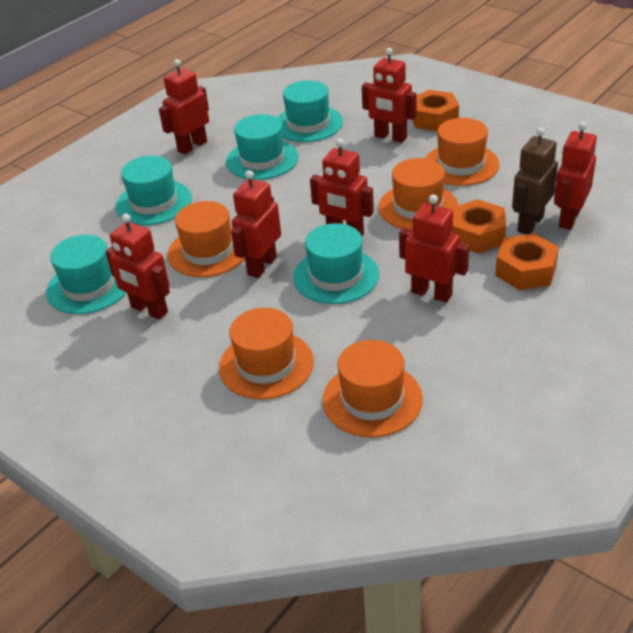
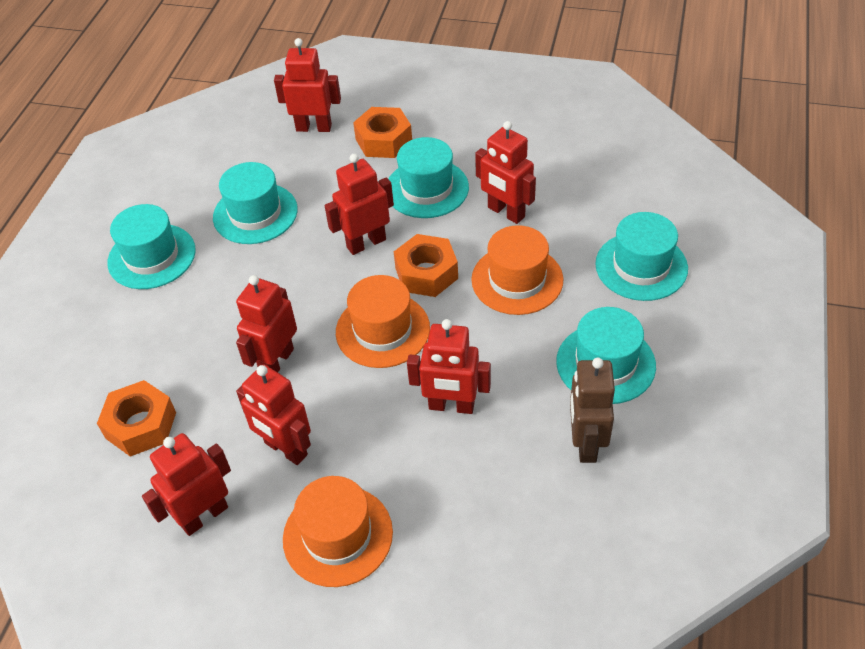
orange hat: [167,201,245,277] [219,308,314,400] [322,340,423,437] [378,158,458,230] [425,118,499,186] = 5 -> [283,476,393,587] [336,275,430,368] [471,225,563,315] = 3

